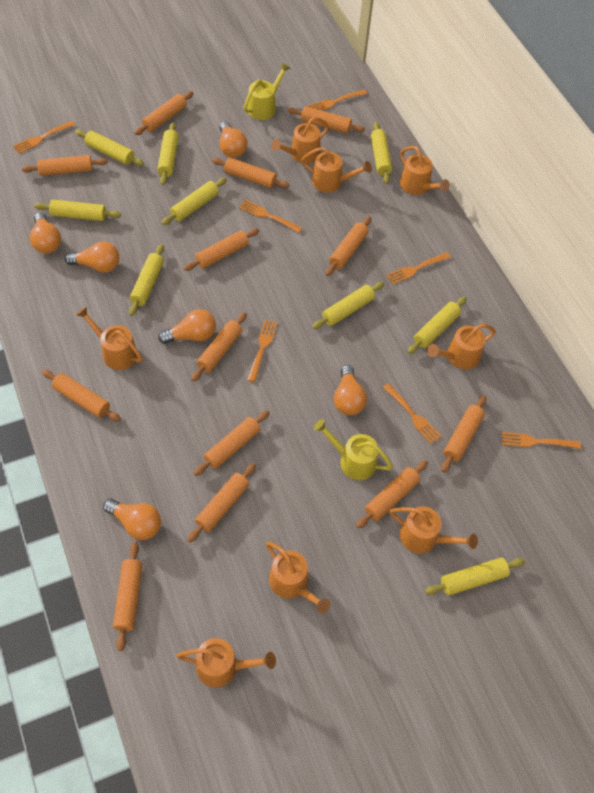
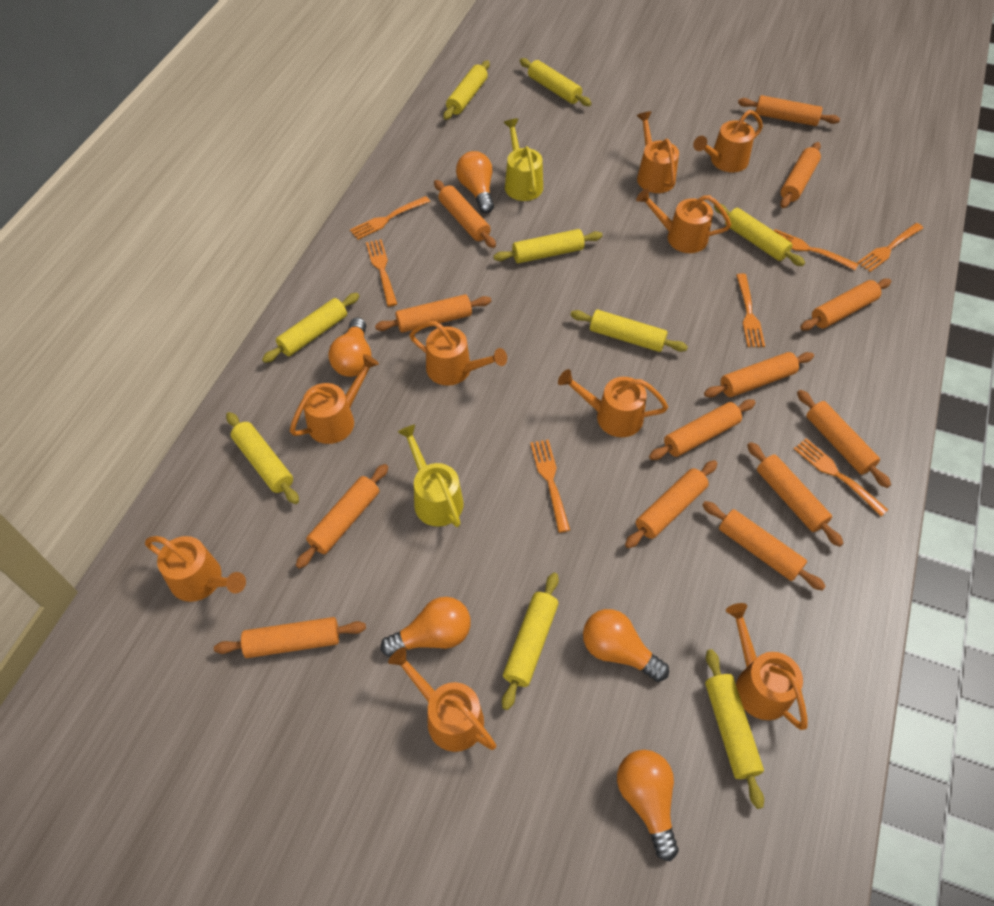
orange light bulb: [30,212,61,254] [65,242,119,273] [103,499,161,540] [158,309,216,344] [219,121,247,158] [334,365,367,415] = 6 -> [328,318,371,377] [380,597,471,657] [456,151,494,213] [583,609,669,682] [617,750,679,861] = 5
orange watering can: [76,307,143,370] [176,638,276,688] [266,542,330,614] [271,117,329,164] [301,147,372,193] [389,506,478,554] [400,146,450,195] [427,324,496,369] = 8 -> [145,536,246,602] [290,354,379,444] [388,647,496,752] [409,321,507,386] [558,369,668,437] [636,188,731,253] [637,111,679,193] [693,110,763,172] [726,603,807,730] = 9

